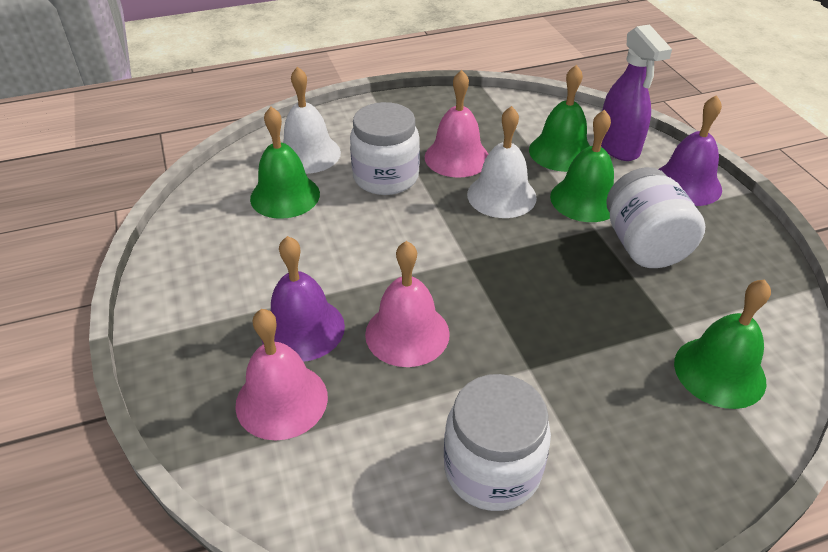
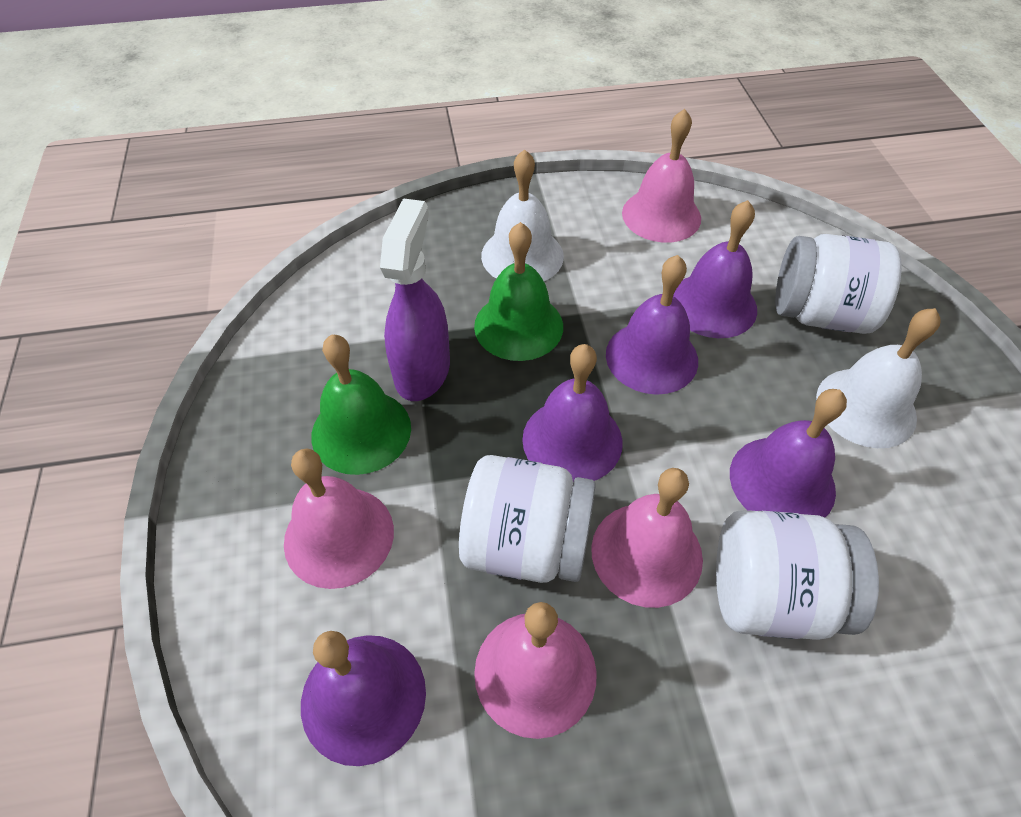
green bell: [250,107,320,219] [529,65,590,172] [550,110,614,222] [674,279,771,409] = 4 -> [311,335,411,475] [474,222,563,361] = 2
pink bell: [235,309,328,441] [365,241,450,367] [425,70,488,177] = 3 -> [284,449,394,589] [474,602,597,739] [591,468,703,608] [622,109,701,243] = 4
purple bell: [261,236,345,362] [659,95,722,206] = 2 -> [301,631,426,766] [522,344,623,481] [606,255,698,395] [673,200,757,338] [730,389,847,518] = 5

